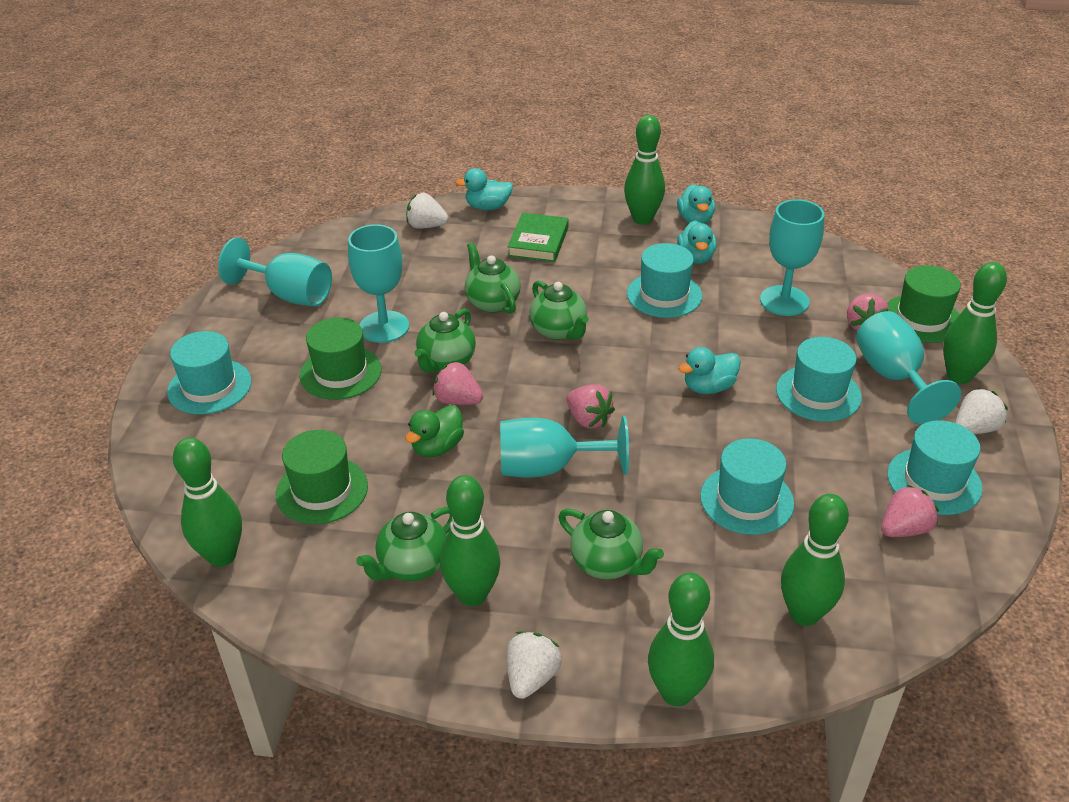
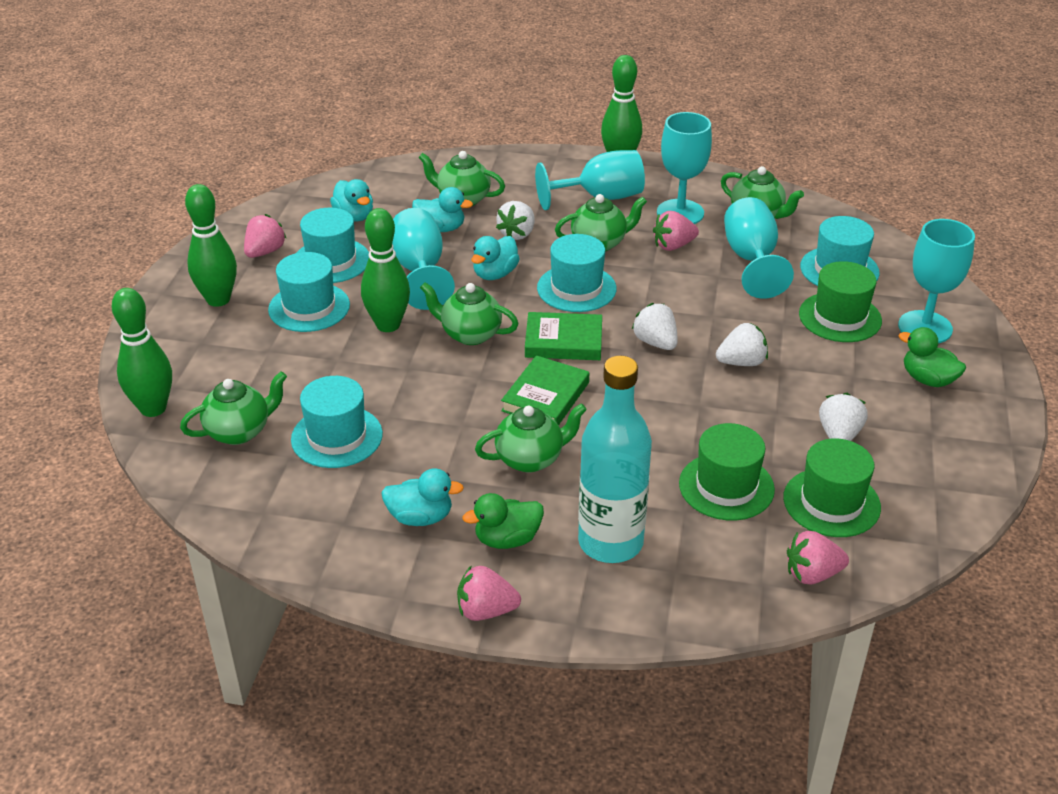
green book: [507,213,569,262] = 1 -> [501,355,589,425] [525,312,602,360] = 2
green bowling pin: [173,438,242,567] [440,475,500,606] [624,115,665,225] [648,572,714,706] [781,494,849,626] [943,262,1007,384] = 6 -> [112,288,172,417] [185,184,237,307] [361,208,410,332] [601,55,642,152] = 4
green duck: [405,405,464,457] = 1 -> [462,493,544,549] [899,327,966,387] = 2
green teapot: [356,506,452,581] [414,308,476,373] [465,242,521,314] [529,281,589,340] [559,509,664,579] = 5 -> [180,371,287,445] [418,151,505,206] [420,282,519,345] [475,403,587,472] [555,194,647,252] [721,166,804,219] = 6
turquoise bottle: none = 0 -> [578,356,652,563] = 1
white strawberry: [406,193,448,229] [507,631,562,699] [955,388,1008,434] = 3 -> [496,201,534,240] [632,303,678,350] [716,323,768,366] [819,393,868,441] = 4

